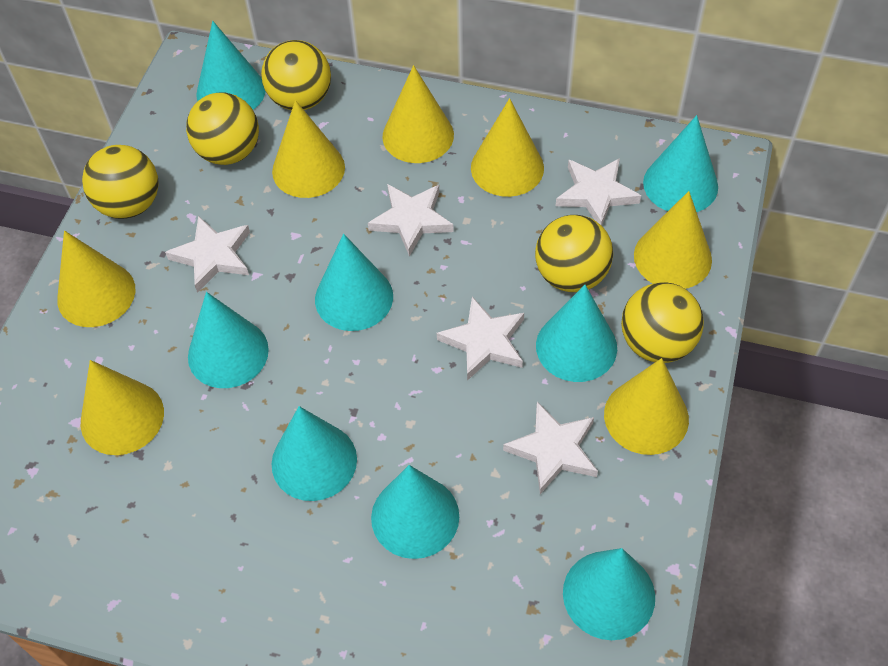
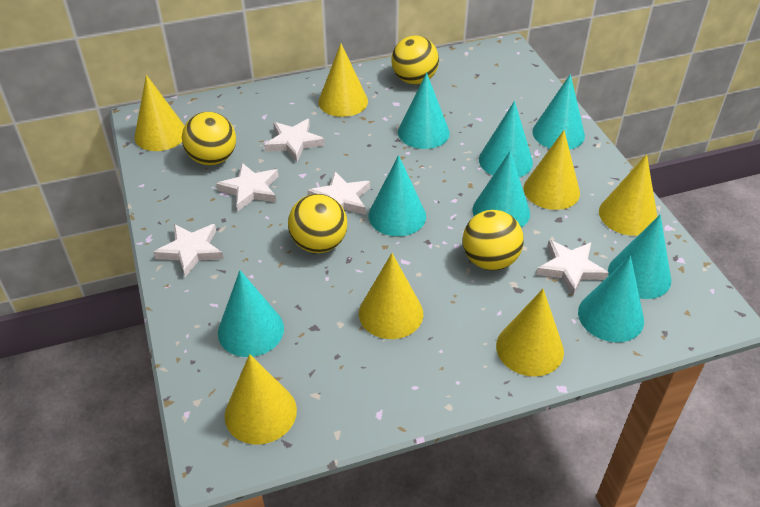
yellow ball: [82,145,159,219] [186,92,259,165] [261,40,331,110] [535,215,613,292] [621,282,704,363] = 5 -> [182,112,236,165] [288,194,347,253] [391,36,439,84] [463,210,524,270] = 4

